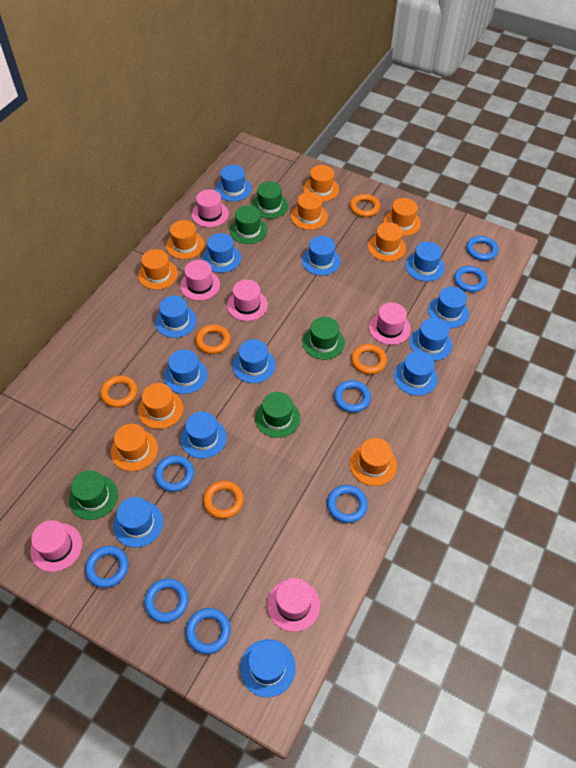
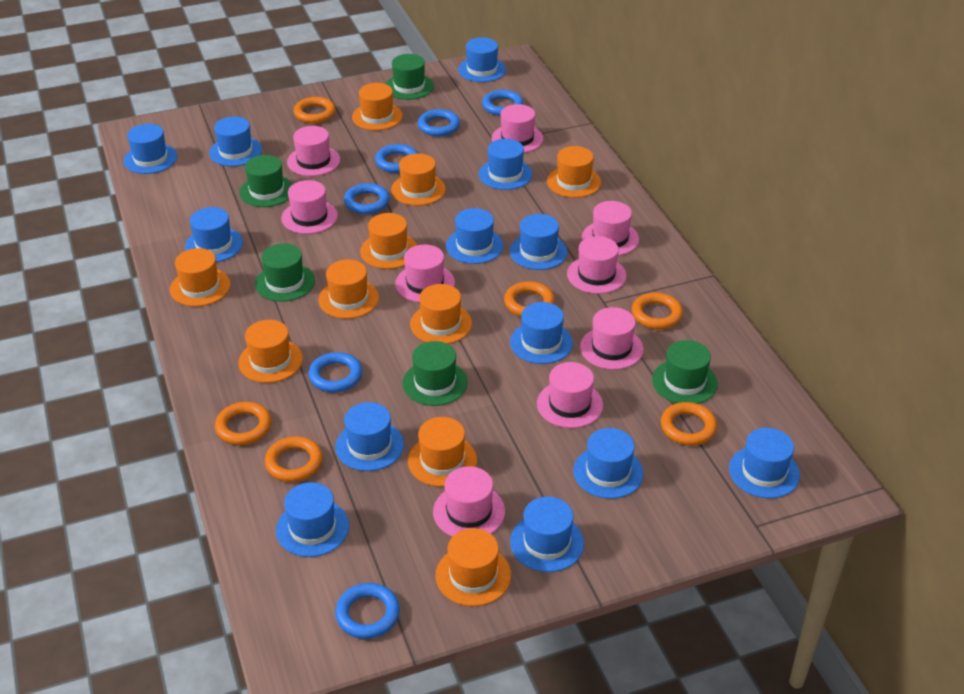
blue ring: [85,546,129,588] [144,578,189,623] [154,455,194,492] [185,608,231,654] [327,485,368,523] [334,380,371,413] [454,266,487,292] [466,236,499,261] = 8 -> [308,352,362,392] [335,583,400,639] [344,183,390,214] [375,144,418,173] [418,109,460,136] [482,90,524,116] = 6
orange hat: [111,424,158,471] [138,249,178,290] [138,383,183,429] [166,220,204,259] [291,192,328,230] [303,165,339,202] [350,438,397,486] [368,222,406,261] [384,198,421,236] = 9 -> [170,248,231,307] [238,320,303,383] [318,260,379,319] [352,83,403,130] [360,213,417,269] [391,153,446,206] [408,417,477,487] [410,284,472,344] [435,528,511,606] [547,146,601,198] = 10
orange ring: [100,375,138,408] [195,324,231,354] [203,481,244,519] [350,194,380,217] [351,344,387,374] = 5 -> [215,402,272,445] [265,436,323,482] [294,97,336,123] [504,281,555,316] [632,292,683,329] [661,402,717,446] = 6
pink hat: [30,520,82,572] [180,260,220,301] [192,189,229,227] [227,280,268,321] [267,578,320,632] [369,302,411,345] = 6 -> [281,180,338,234] [287,126,340,176] [395,245,455,302] [433,466,505,537] [491,104,543,153] [537,362,603,428] [567,236,626,294] [580,307,644,370] [582,201,639,256] = 9

